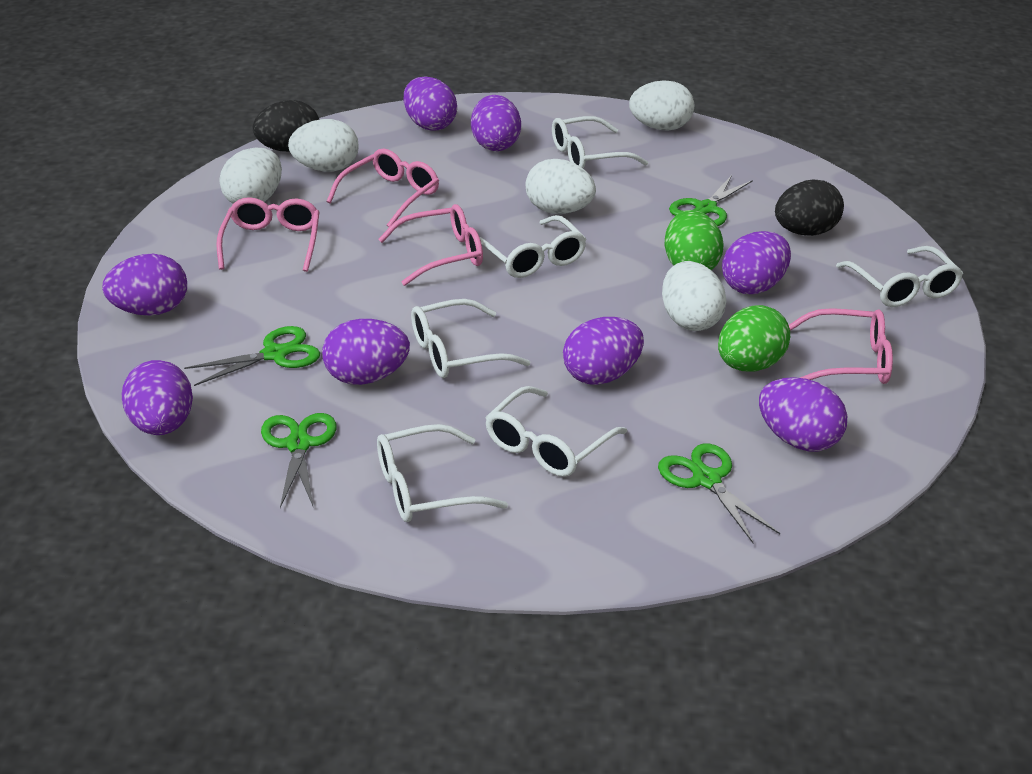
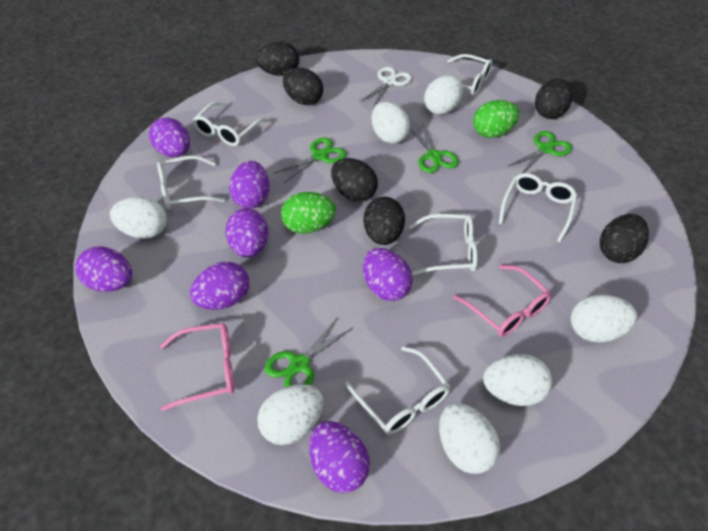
black egg: [253,100,319,152] [775,180,844,236] = 2 -> [256,42,299,76] [283,67,323,105] [331,158,378,202] [364,197,405,245] [535,78,572,119] [600,214,649,263] = 6
pink glasses: [216,197,320,272] [327,148,439,227] [378,204,483,286] [789,308,893,384] = 4 -> [160,323,234,411] [453,265,551,337] = 2
purple egg: [102,254,187,316] [122,360,193,435] [322,319,410,385] [404,76,457,131] [471,95,521,151] [563,317,644,385] [722,231,791,294] [759,377,847,451] = 8 -> [75,247,132,292] [149,118,190,157] [190,262,249,310] [226,208,269,258] [229,161,270,209] [309,421,370,493] [363,248,413,301] = 7
white egg: [219,148,282,204] [288,119,359,172] [526,159,596,214] [629,80,694,131] [662,261,727,331] = 5 -> [110,197,167,239] [257,384,323,445] [372,101,410,144] [424,75,463,115] [439,403,500,474] [483,354,552,406] [571,295,637,342] = 7
white scissors: none = 0 -> [360,67,412,107] = 1

